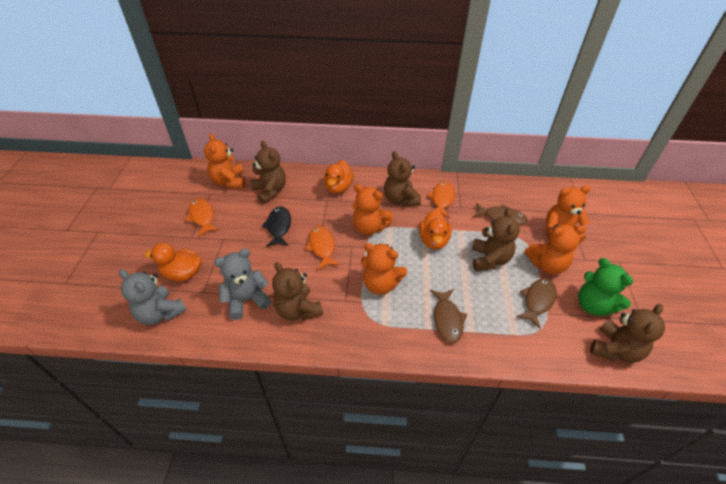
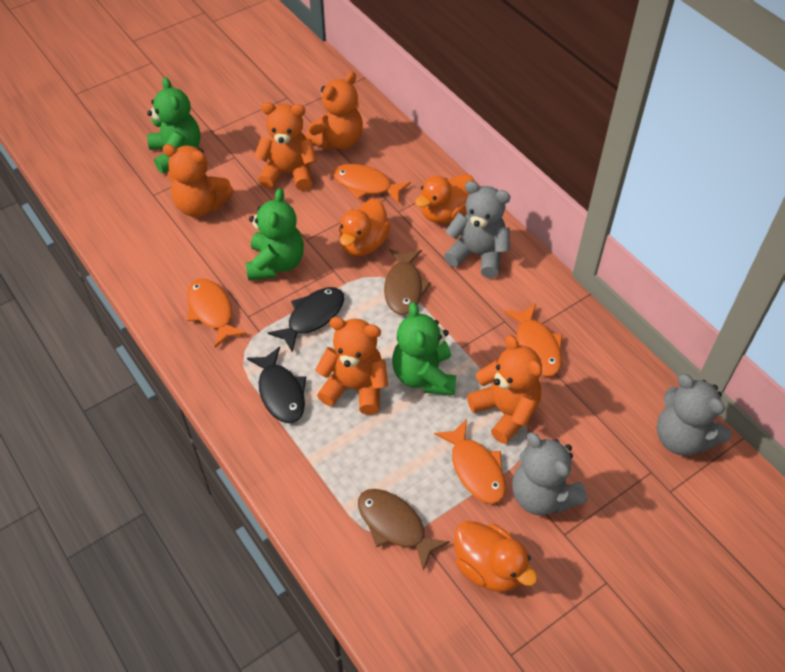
black fish: [262,206,291,247] = 1 -> [247,346,306,423] [268,287,344,353] = 2
brown fish: [430,289,467,343] [473,203,528,225] [516,278,557,329] = 3 -> [358,489,450,571] [384,249,431,315] = 2
brown teddy bear: [250,141,286,204] [272,262,323,321] [384,151,421,206] [471,208,519,271] [590,304,665,363] = 5 -> none = 0
green teddy bear: [578,258,633,316] = 1 -> [147,77,201,173] [246,188,304,281] [392,302,456,395] = 3
grey teddy bear: [119,270,187,325] [214,249,272,320] = 2 -> [444,181,511,278] [512,432,588,515] [657,374,731,456] = 3
orange fish: [185,198,220,237] [305,226,340,270] [427,181,455,217] = 3 -> [187,278,247,348] [333,164,411,204] [434,419,506,504] [504,304,563,376] = 4

